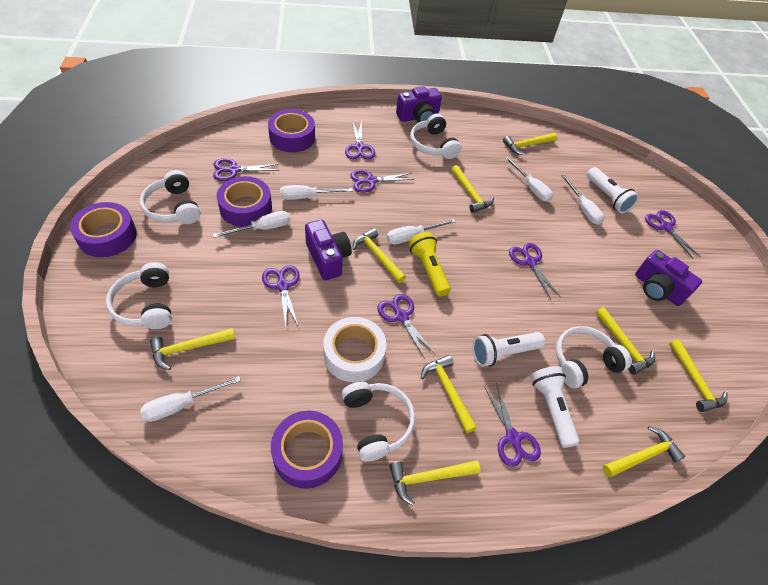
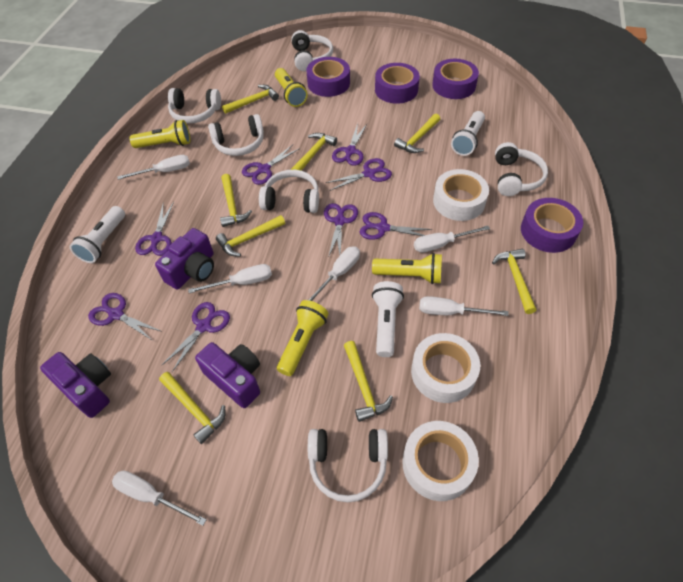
white headphones: [106,262,172,329] [140,170,201,224] [342,382,415,462] [410,113,461,159] [556,326,632,389] = 5 -> [168,88,221,123] [208,114,264,156] [259,170,319,213] [291,30,333,71] [308,429,388,502] [495,142,548,196] = 6
white tape: [323,317,386,382] = 1 -> [402,421,479,501] [411,333,480,403] [433,169,489,221] = 3
yellow flashlight: [409,232,451,296] = 1 -> [129,120,190,148] [275,68,308,107] [277,300,329,376] [372,253,442,284] = 4
yellow hammer: [150,328,235,370] [353,228,406,283] [389,460,481,506] [421,355,477,433] [451,165,494,213] [503,133,557,155] [596,307,655,374] [603,426,685,477] [669,339,727,412] = 9 -> [159,372,226,444] [216,215,285,256] [220,174,252,227] [222,85,279,114] [291,133,337,171] [344,341,393,422] [394,114,440,153] [492,249,536,314] = 8

